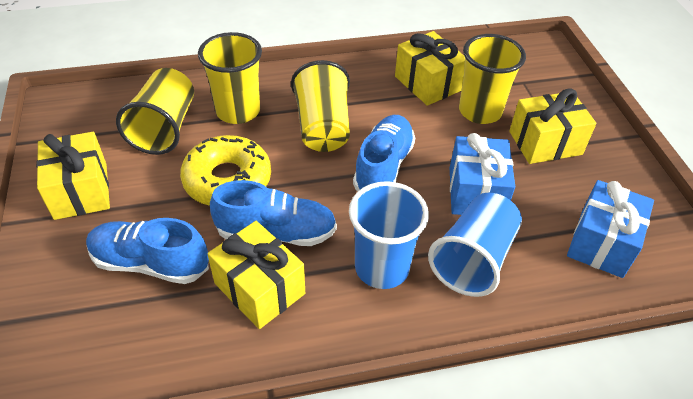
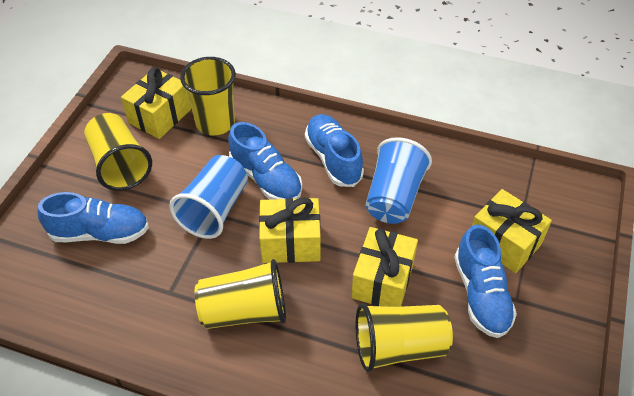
blue gift: [450,133,515,215] [567,180,654,278] = 2 -> none = 0
blue shoe: [86,218,209,284] [210,180,337,246] [353,115,415,191] = 3 -> [38,192,149,244] [228,122,302,200] [305,114,364,187] [454,225,517,338] = 4
yellow donut: [180,135,271,206] = 1 -> none = 0

